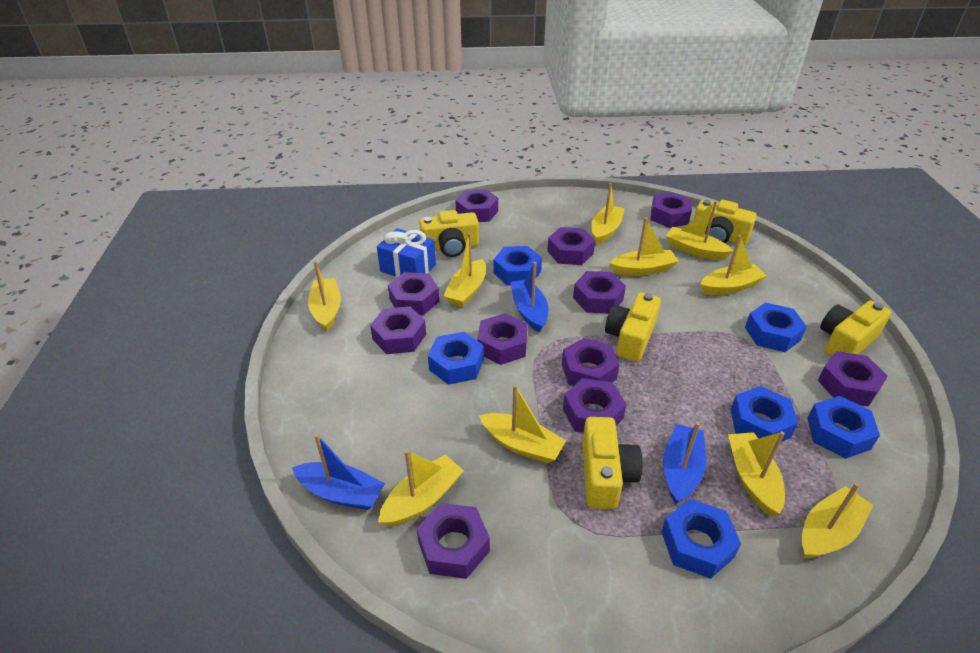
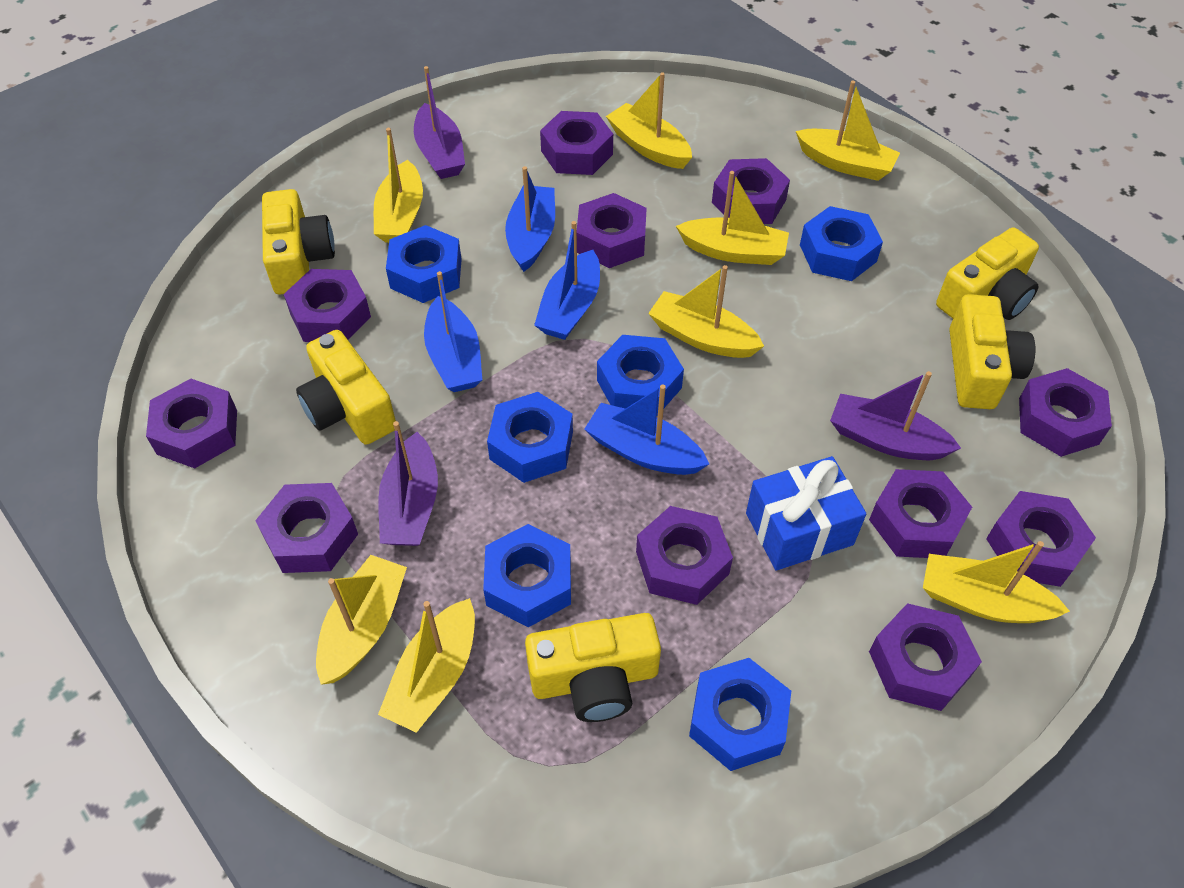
blue boat: [292,434,385,510] [511,262,548,333] [663,422,706,504] = 3 -> [424,271,482,392] [505,166,555,272] [534,221,600,340] [584,384,709,475] = 4
purple boat: none = 0 -> [378,421,438,546] [414,66,465,179] [830,371,961,460] = 3
yellow boat: [308,261,341,332] [378,450,464,527] [443,233,486,307] [479,385,566,464] [591,183,625,245] [610,217,679,276] [666,201,733,260] [700,235,767,295] [728,431,785,516] [802,483,873,559] = 10 -> [316,555,407,685] [374,128,423,243] [378,598,475,733] [606,72,692,169] [648,265,764,358] [676,171,789,265] [796,81,900,181] [923,541,1070,623] = 8

